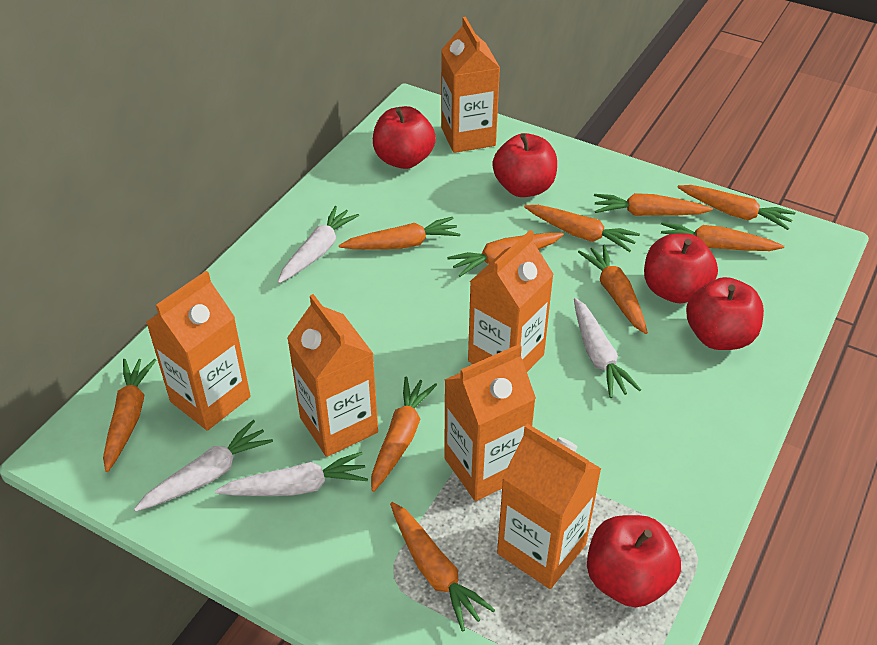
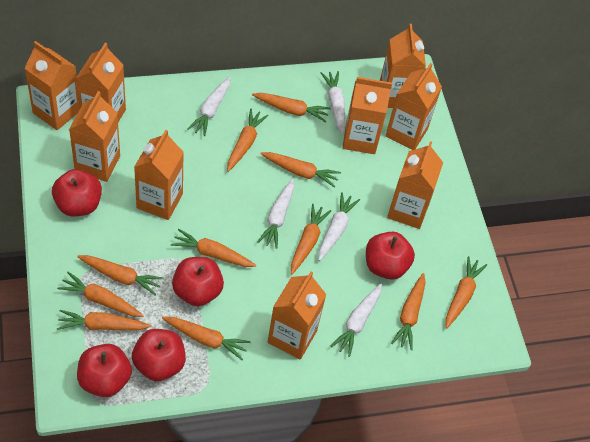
orange carrot: [103,359,156,472] [339,217,460,250] [371,376,437,492] [390,502,495,632] [447,233,564,277] [524,205,640,252] [578,245,648,334] [594,193,713,216] [661,222,784,251] [677,185,796,230] = 10 -> [57,272,144,317] [57,310,151,330] [77,255,164,295] [162,317,251,360] [171,229,256,267] [227,109,269,172] [252,93,331,122] [261,152,341,188] [291,204,331,274] [391,273,426,350] [446,256,487,328] = 11
orange carton: [146,271,251,430] [287,294,378,457] [441,17,500,153] [444,344,536,501] [468,230,554,372] [497,424,602,589] = 6 -> [24,41,80,130] [69,91,120,182] [76,43,126,122] [134,130,184,220] [268,272,327,359] [343,77,392,154] [380,24,426,108] [385,63,442,150] [387,141,443,229] = 9
white carrot: [134,420,273,511] [215,452,368,496] [278,206,359,283] [574,298,641,398] = 4 -> [187,76,231,136] [257,178,294,249] [319,192,360,261] [321,71,345,134] [331,284,382,357] = 5

